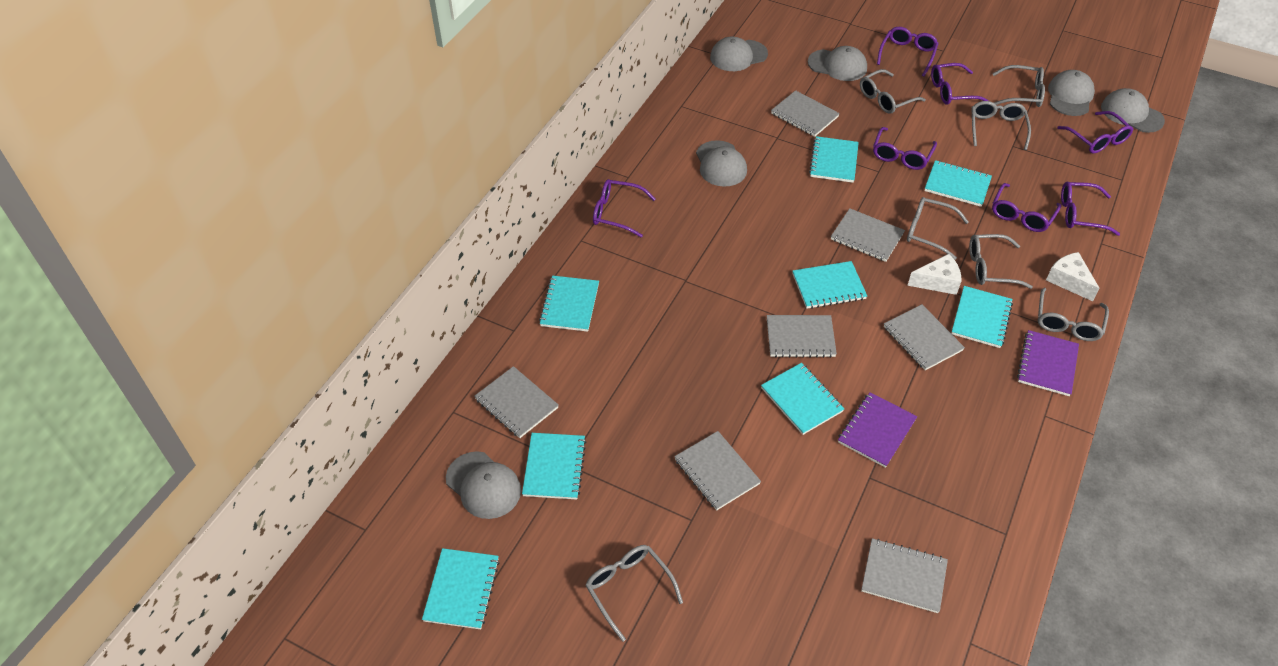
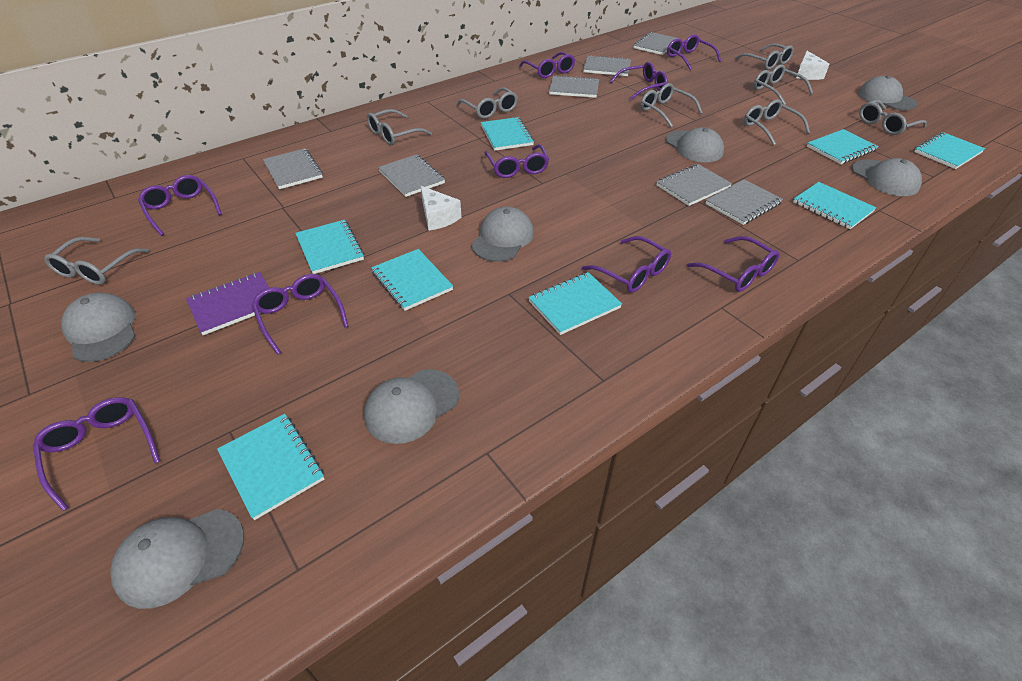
grey cap: [446,451,521,519] [696,140,747,187] [710,37,768,71] [808,46,867,81] [1048,70,1095,116] [1101,88,1165,133] = 6 -> [61,293,135,362] [110,509,244,609] [364,369,459,444] [471,207,534,262] [666,127,724,162] [852,158,922,196] [858,75,917,110] = 7
grey glasses: [585,545,683,642] [860,69,926,114] [907,197,969,260] [969,234,1033,289] [971,101,1031,150] [992,65,1045,107] [1038,288,1109,341] = 7 -> [44,237,149,285] [367,109,432,145] [457,87,518,119] [640,83,703,127] [735,43,794,70] [744,99,810,146] [754,64,813,105] [859,100,927,135] = 8
purple glasses: [593,179,656,238] [873,127,937,170] [877,27,939,77] [931,63,989,105] [992,183,1061,232] [1057,111,1133,153] [1061,182,1120,236] = 7 -> [33,397,160,511] [138,175,222,236] [251,274,349,355] [485,144,549,178] [519,52,575,78] [582,236,671,293] [610,62,668,100] [667,34,721,70] [687,236,780,292] = 9
purple notebook: [838,392,917,468] [1017,330,1079,396] = 2 -> [186,272,269,335] = 1

